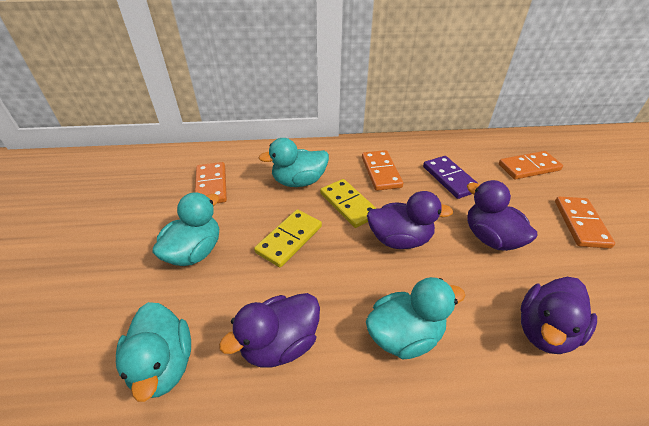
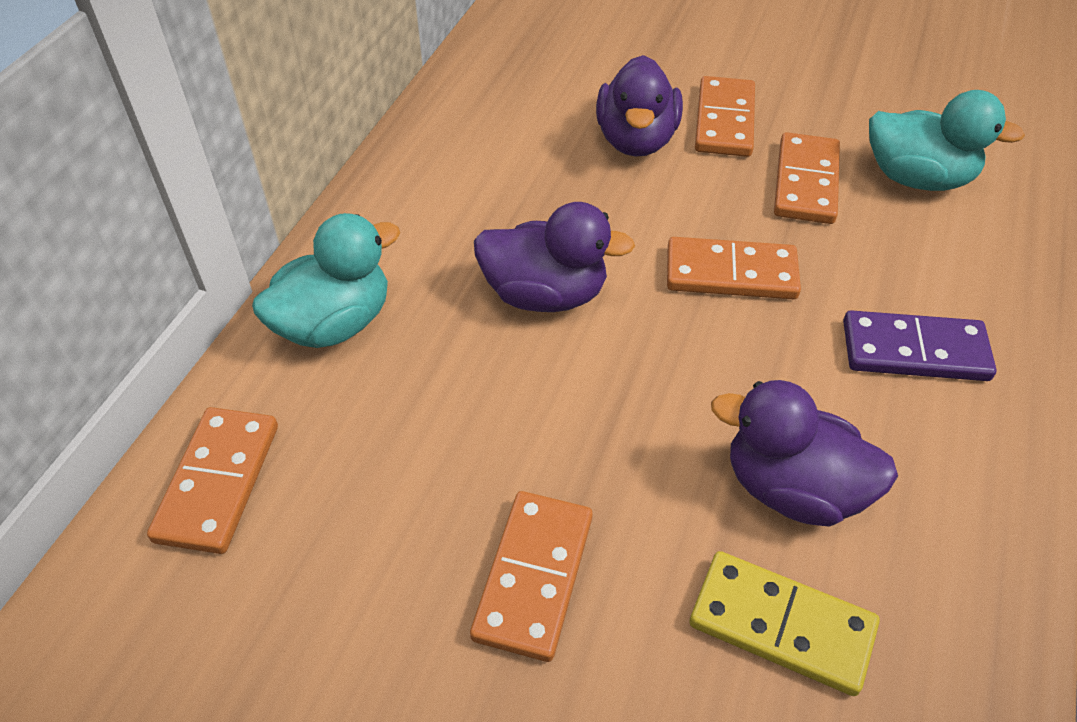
orange domino: [195,162,227,203] [362,150,403,191] [499,151,563,179] [555,196,615,249] = 4 -> [147,407,278,554] [470,491,593,662] [667,237,801,299] [695,76,755,157] [774,132,840,224] = 5
purple duck: [219,293,320,367] [367,191,453,249] [467,180,538,251] [521,277,597,354] = 4 -> [474,202,635,312] [596,55,683,157] [711,380,898,527] = 3
turquoise duck: [116,302,191,402] [152,192,219,266] [259,138,329,187] [366,277,466,359] = 4 -> [252,213,400,348] [869,90,1025,191] = 2
yellow domino: [254,209,322,267] [320,179,377,228] = 2 -> [689,551,879,696] = 1

